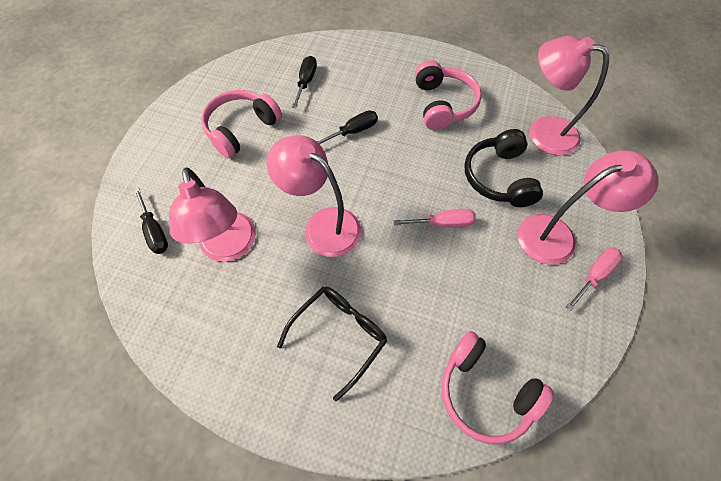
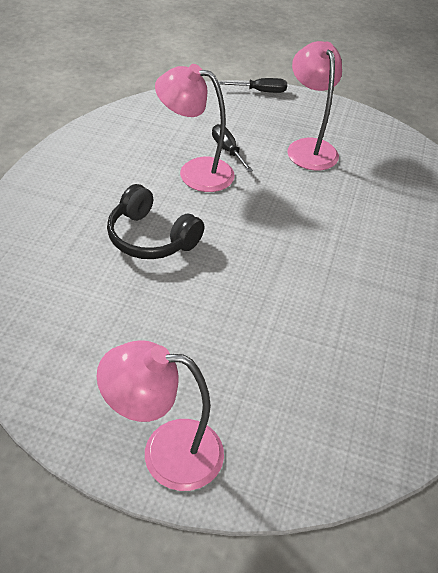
black glasses: [277,287,387,401] = 1 -> none = 0
black screwdriver: [134,188,168,254] [292,56,317,108] [316,110,378,144] = 3 -> [212,124,253,172] [219,78,287,93] = 2
pink headphones: [201,90,282,158] [415,60,482,130] [441,331,554,444] = 3 -> none = 0
pink lamp: [169,167,256,262] [267,135,361,257] [518,150,659,265] [530,36,609,156] = 4 -> [96,340,224,491] [155,64,235,192] [287,41,342,170] = 3
pink screwdriver: [394,209,476,228] [566,247,623,311] = 2 -> none = 0

